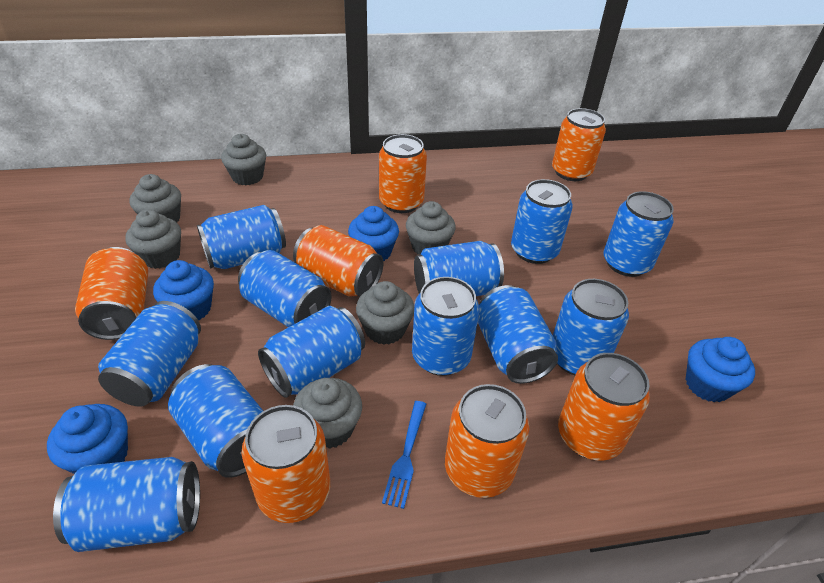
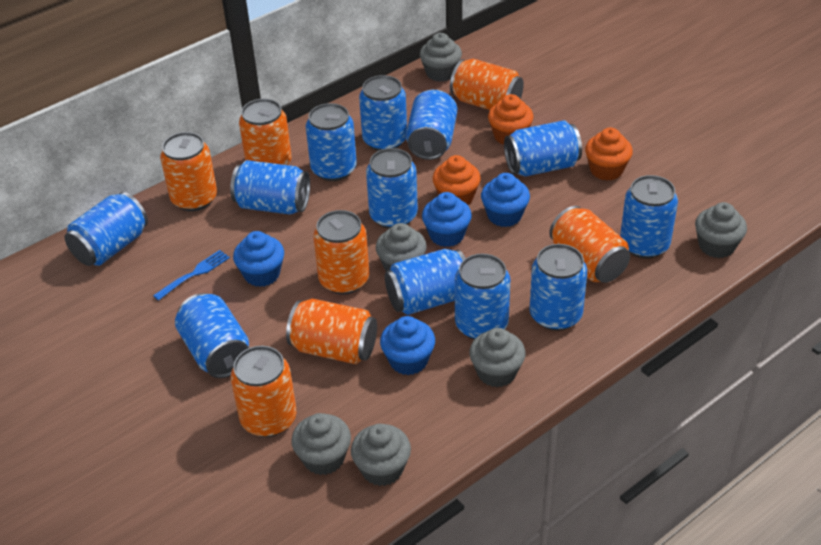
orange cupcake: none = 0 -> [433,155,481,205] [488,94,533,145] [585,128,633,180] = 3

